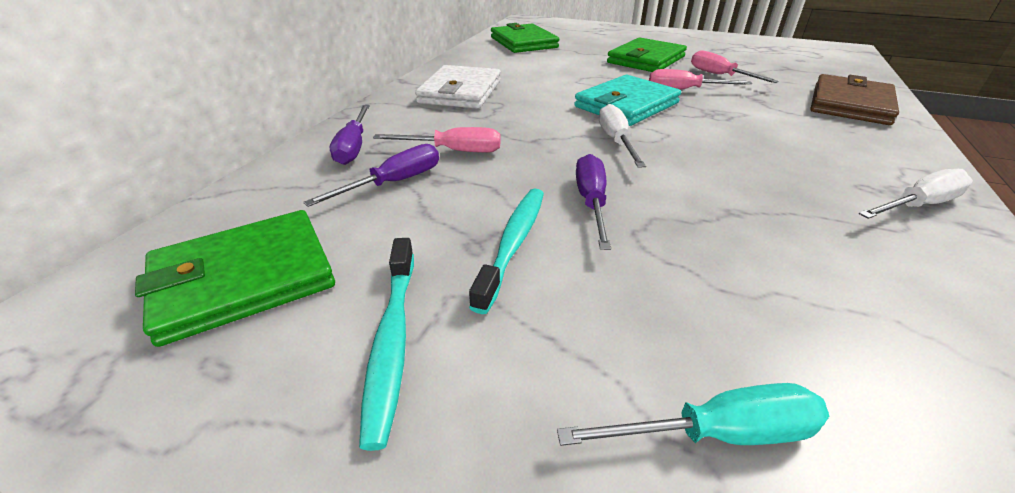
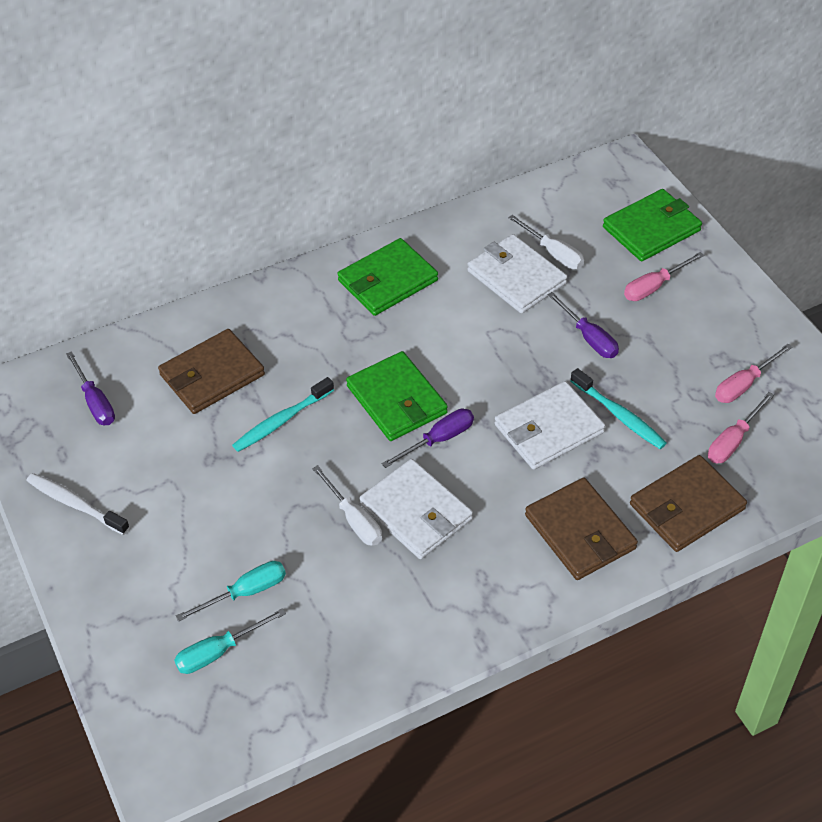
brown wallet: [810,74,899,125] = 1 -> [158,329,265,414] [525,478,638,580] [630,455,747,552] = 3
turquoise screwdriver: [557,383,829,446] = 1 -> [174,608,286,674] [176,561,286,622] = 2
turquoise wallet: [574,75,681,126] = 1 -> none = 0
white toothbrush: none = 0 -> [27,473,130,535] = 1
white wallet: [415,65,501,109] = 1 -> [359,459,473,559] [467,234,567,313] [495,381,605,470] = 3

